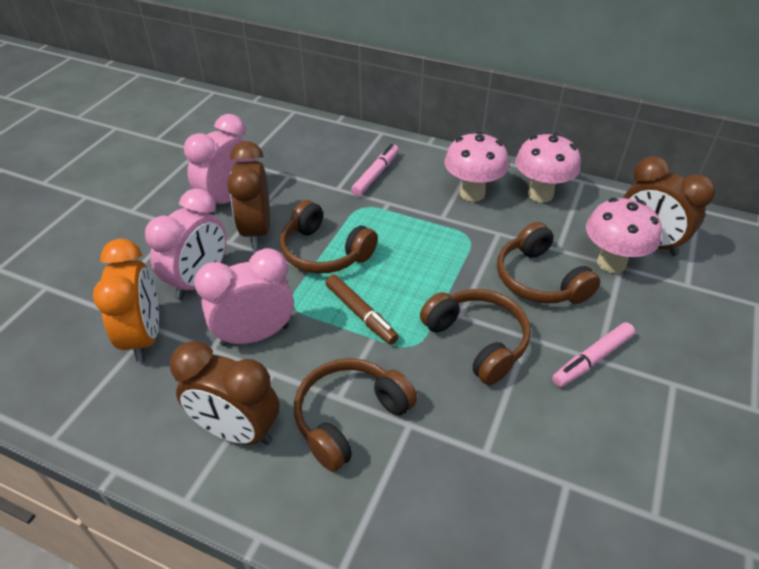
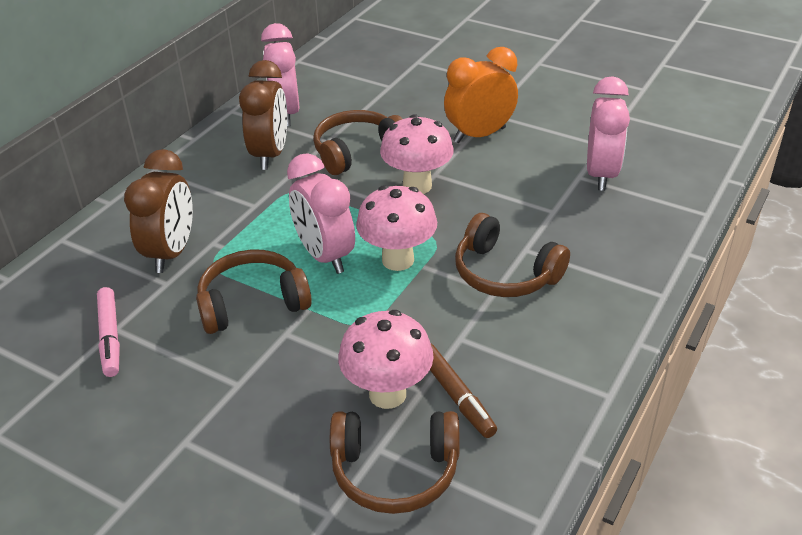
brown clock: [170,341,280,445] [227,141,270,249] [623,156,715,256] = 3 -> [124,149,193,273] [239,60,287,170] = 2
pink marker: [351,144,399,196] [552,322,635,387] = 2 -> [97,287,120,377] = 1

